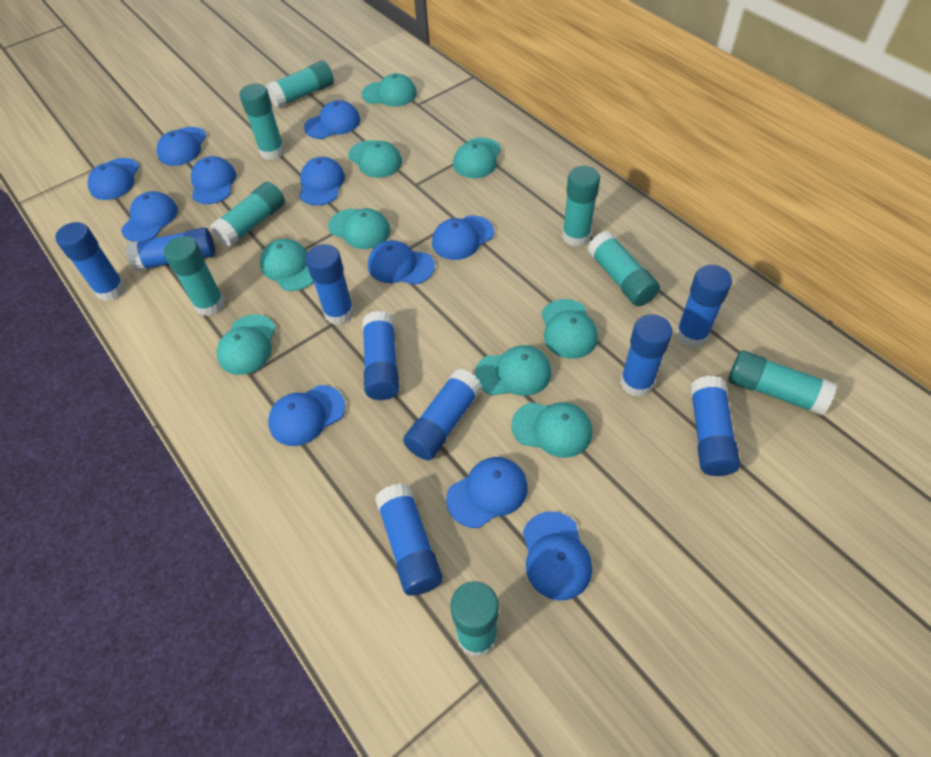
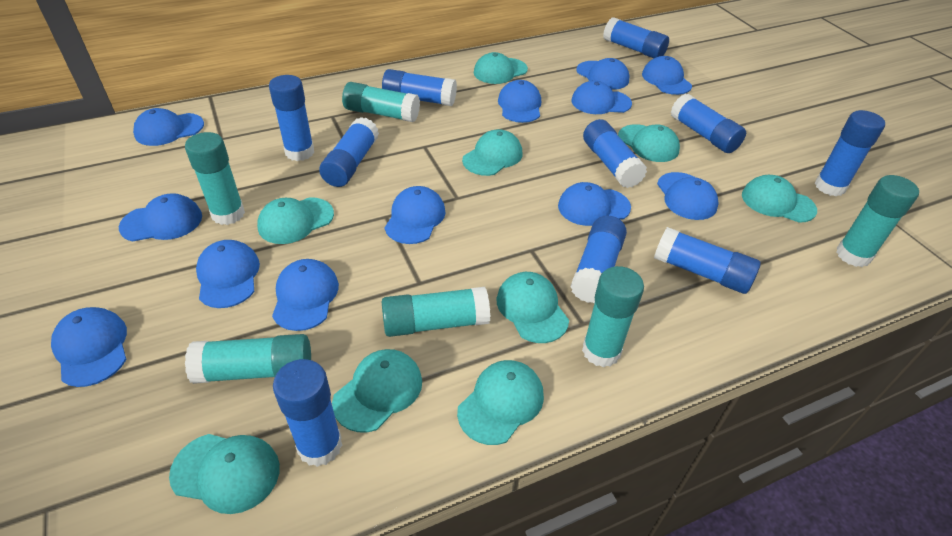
blue cap: [88,158,139,200] [121,191,178,242] [157,127,206,166] [191,156,236,204] [268,385,345,446] [299,157,345,206] [304,100,360,139] [368,240,435,285] [432,215,494,260] [446,457,528,528] [523,511,592,600] = 11 -> [51,307,127,387] [119,193,202,242] [133,108,204,146] [196,240,260,308] [272,259,339,331] [385,186,445,244] [498,80,541,123] [558,182,631,226] [571,81,632,114] [576,58,629,90] [642,56,692,95] [657,172,719,220] = 12
blue glue stick: [55,222,126,301] [126,227,215,271] [306,244,354,325] [362,311,399,400] [375,483,443,596] [403,369,482,460] [620,314,672,397] [676,265,732,348] [690,376,740,476] = 9 -> [269,75,314,161] [273,359,342,467] [319,117,379,187] [382,69,457,106] [570,216,627,303] [583,119,647,188] [603,17,669,58] [654,227,761,294] [671,94,746,153] [815,110,885,196] = 10
turquoise glue stick: [164,236,225,316] [210,182,285,248] [240,84,285,160] [266,61,334,108] [450,581,499,657] [562,166,600,247] [587,231,660,306] [728,351,837,416] = 8 -> [185,132,245,225] [185,334,311,384] [342,82,420,122] [382,287,490,337] [582,266,644,367] [836,175,919,267] = 6

